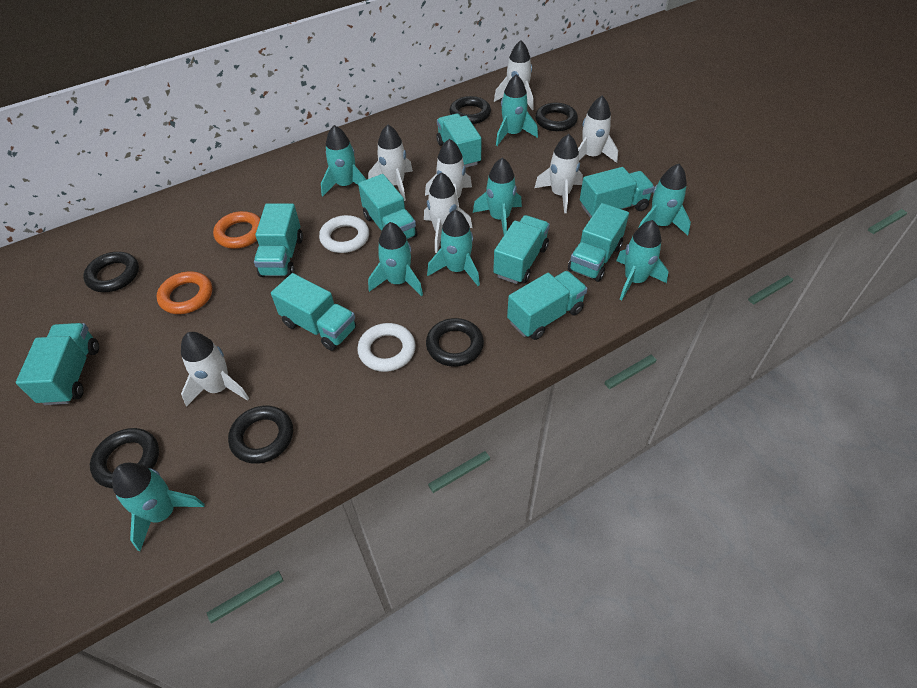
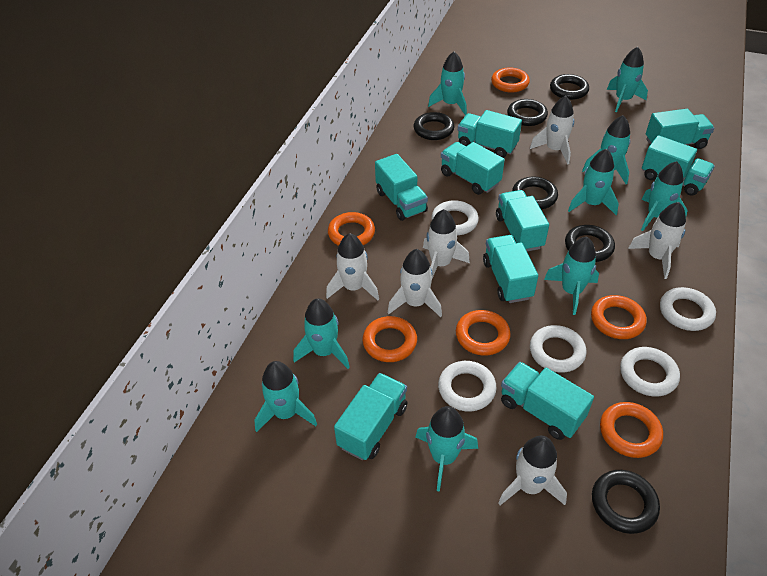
orange ring: [156,271,212,314] [213,211,261,249] = 2 -> [328,212,375,246] [363,316,417,362] [456,310,511,356] [491,67,530,92] [591,295,647,339] [600,402,663,458] = 6
turquoise rocket: [112,463,205,551] [321,125,367,196] [368,222,423,296] [427,209,480,286] [473,157,522,235] [496,74,538,146] [616,220,668,300] [639,164,691,235] = 8 -> [254,361,317,432] [293,298,350,369] [416,406,478,492] [428,52,467,115] [544,237,599,315] [568,149,619,215] [582,115,630,184] [607,47,648,112] [641,161,687,231] = 9
white ring: [319,215,369,253] [357,323,416,372] = 2 -> [432,200,479,235] [438,361,497,412] [530,325,586,373] [620,347,680,397] [660,287,716,331] = 5
white rocket: [181,332,249,407] [368,124,413,201] [424,172,473,253] [425,139,472,207] [494,40,534,110] [535,134,583,213] [578,96,618,163] = 7 -> [326,233,379,300] [388,249,442,317] [423,209,470,279] [498,435,567,505] [530,95,574,165] [628,202,686,279] = 6

